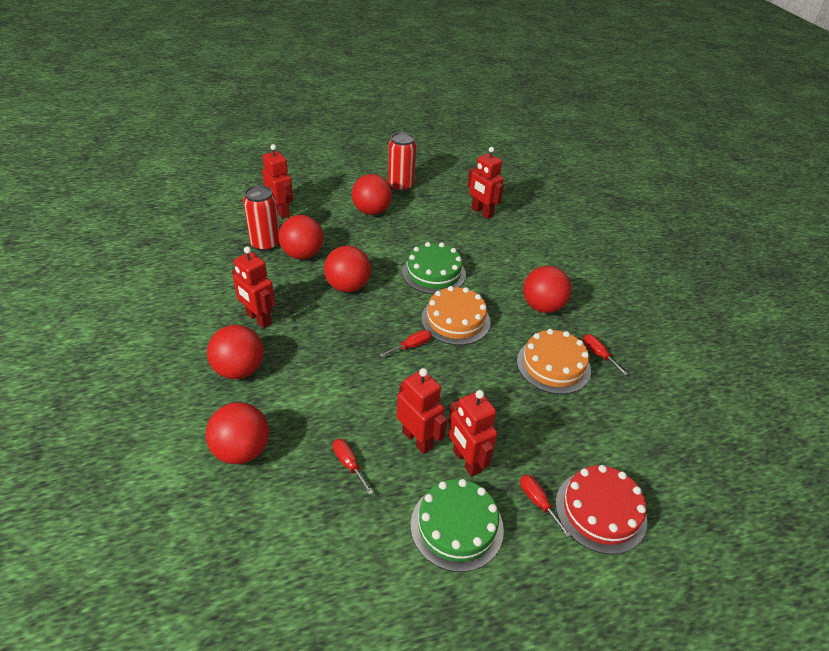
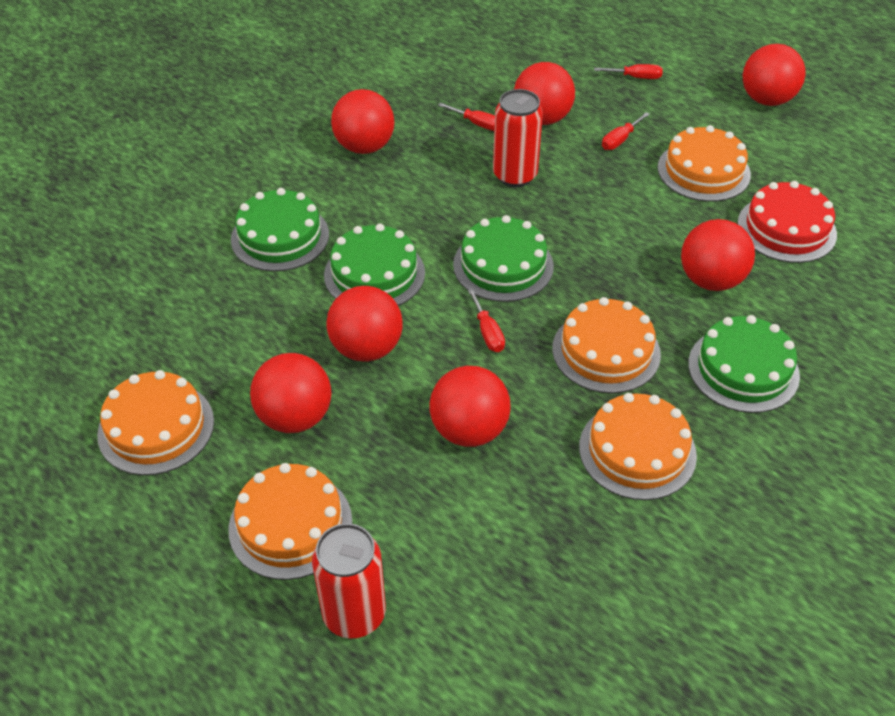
green cake: [402,242,466,294] [411,479,504,572] = 2 -> [231,188,329,271] [324,224,425,306] [453,215,554,302] [688,315,800,413] = 4
orange cake: [421,286,491,345] [517,329,591,394] = 2 -> [97,370,214,475] [228,463,352,580] [552,297,661,393] [579,393,697,500] [658,125,751,202] = 5
red ball: [206,402,269,464] [207,325,263,379] [278,215,323,259] [324,246,371,292] [352,174,392,215] [523,266,572,313] = 6 -> [250,353,331,433] [326,286,402,362] [331,89,395,154] [429,366,511,447] [514,62,575,125] [681,219,755,291] [743,44,805,106] = 7
red robot: [232,247,275,328] [262,144,293,219] [397,368,447,454] [449,390,498,477] [467,147,504,219] = 5 -> none = 0

